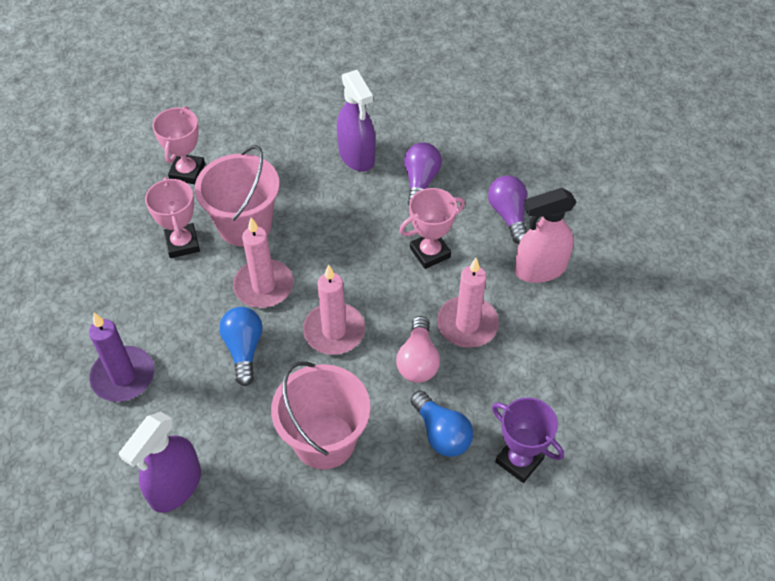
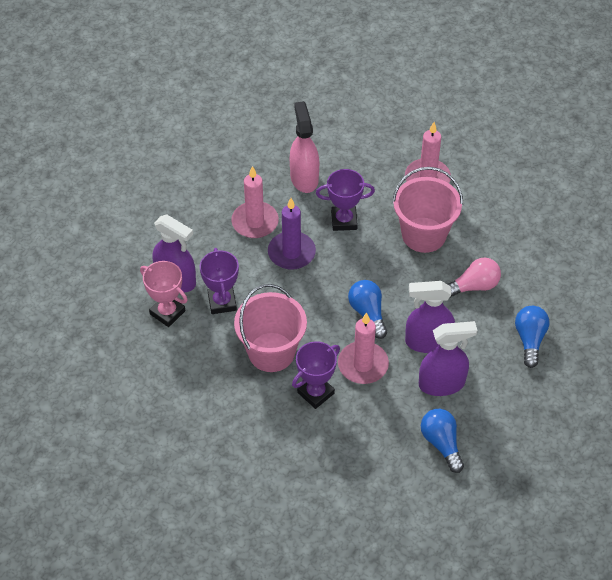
blue light bulb: [219,307,263,386] [410,390,473,457] = 2 -> [348,280,387,339] [421,409,464,473] [515,306,549,368] = 3
pink trophy: [145,177,200,258] [152,106,205,184] [399,188,465,269] = 3 -> [140,261,188,327] = 1
purple light bulb: [404,142,442,205] [488,175,527,244] = 2 -> none = 0
purple spray bottle: [119,411,201,513] [337,70,376,172] = 2 -> [152,214,196,292] [405,281,455,353] [419,321,477,396] = 3
purple trophy: [492,397,564,483] = 1 -> [200,248,239,314] [292,341,340,409] [316,169,375,231] = 3

